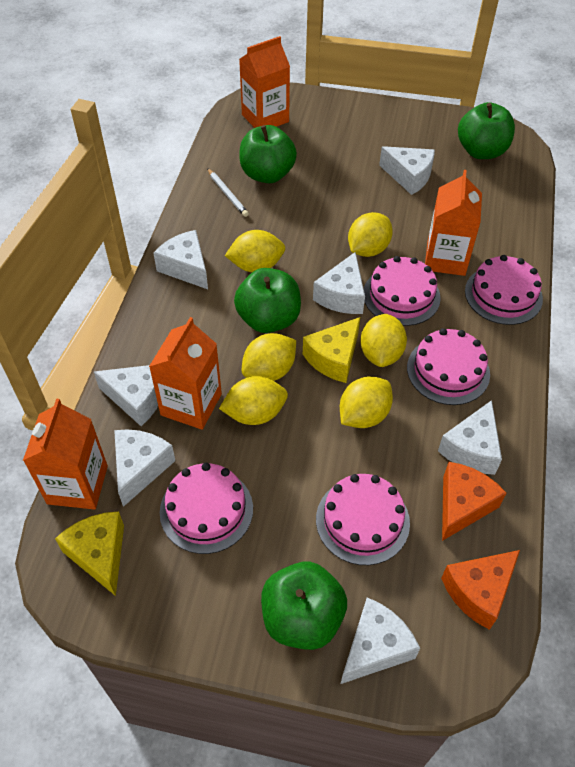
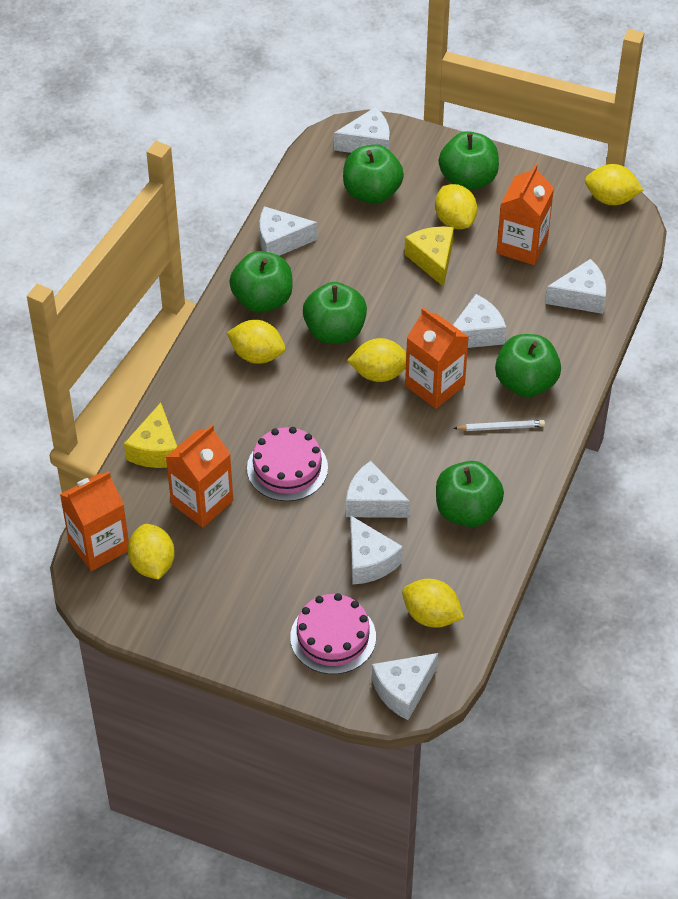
green apple: [234,268,301,333] [239,125,297,183] [261,562,347,650] [458,102,515,159] = 4 -> [229,251,293,313] [303,282,367,344] [343,144,404,204] [436,461,504,527] [439,131,499,190] [495,334,561,397] = 6
orange cheese: [441,550,520,630] [442,462,506,541] = 2 -> none = 0
pink cake: [160,463,253,554] [316,474,410,565] [364,256,441,326] [407,328,490,405] [465,255,543,325] = 5 -> [247,427,328,501] [290,593,376,674] = 2

